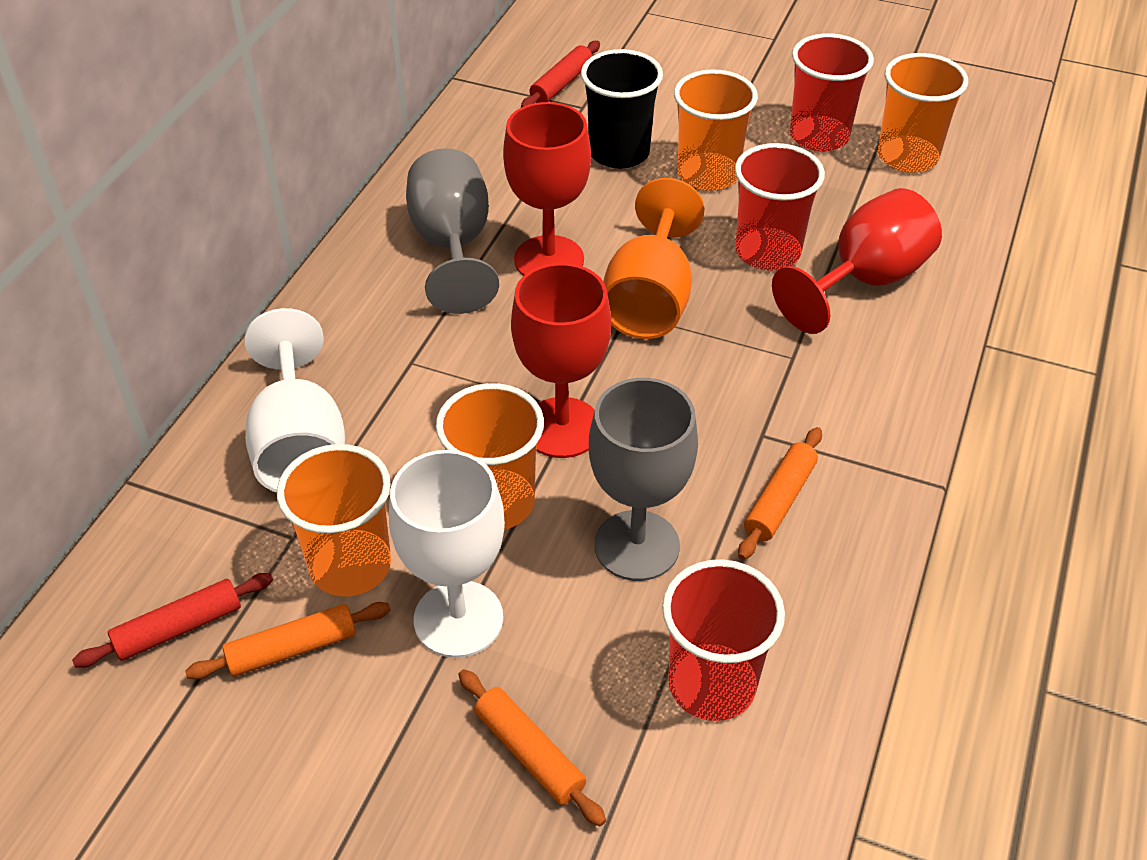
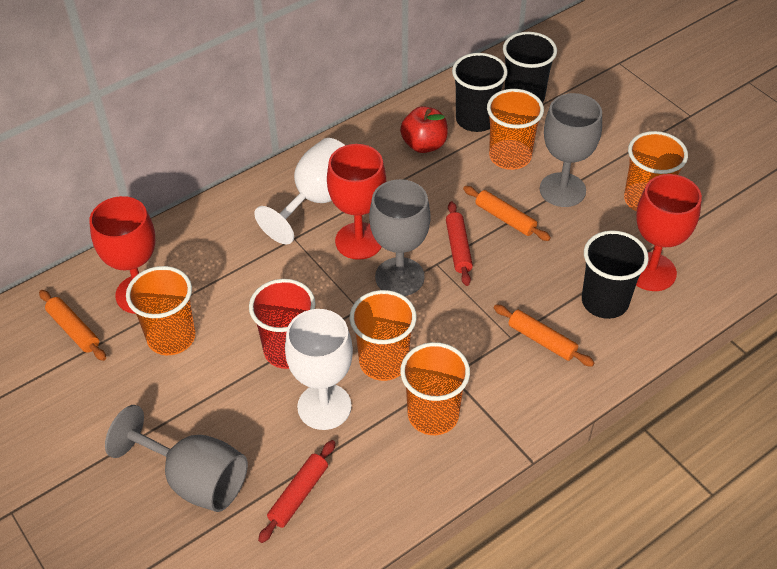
black cup: [581,49,663,169] = 1 -> [452,53,508,132] [503,32,557,103] [582,230,649,319] = 3
grey goblet: [406,148,499,314] [589,378,698,581] = 2 -> [105,405,248,512] [369,179,431,296] [540,93,602,207] = 3
orange cup: [277,444,391,597] [436,383,544,530] [674,69,758,191] [878,53,968,173] = 4 -> [126,266,195,355] [350,290,417,381] [400,342,470,435] [487,89,544,170] [624,131,688,212] = 5
orange goblet: [603,178,705,339] = 1 -> none = 0
red apple: none = 0 -> [400,106,448,153] = 1
red cup: [662,559,785,721] [735,143,825,271] [790,33,874,151] = 3 -> [249,279,315,369] = 1

